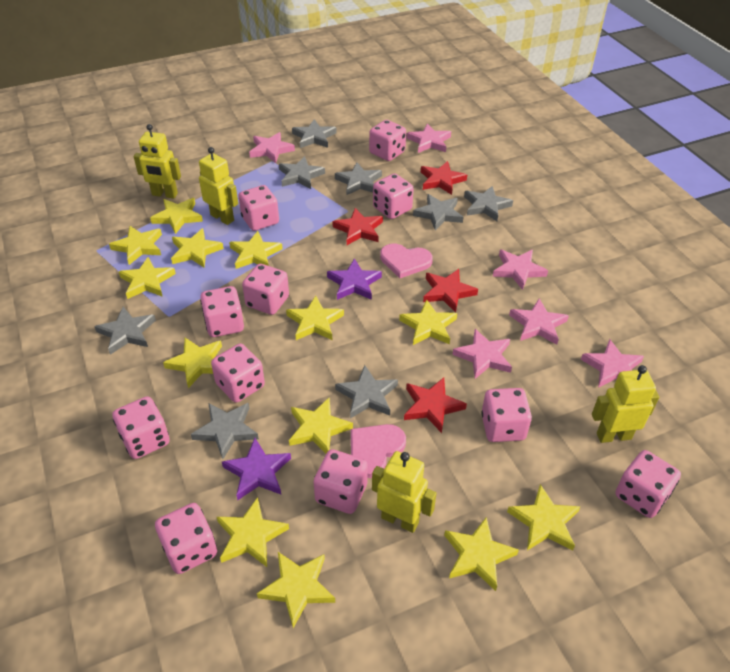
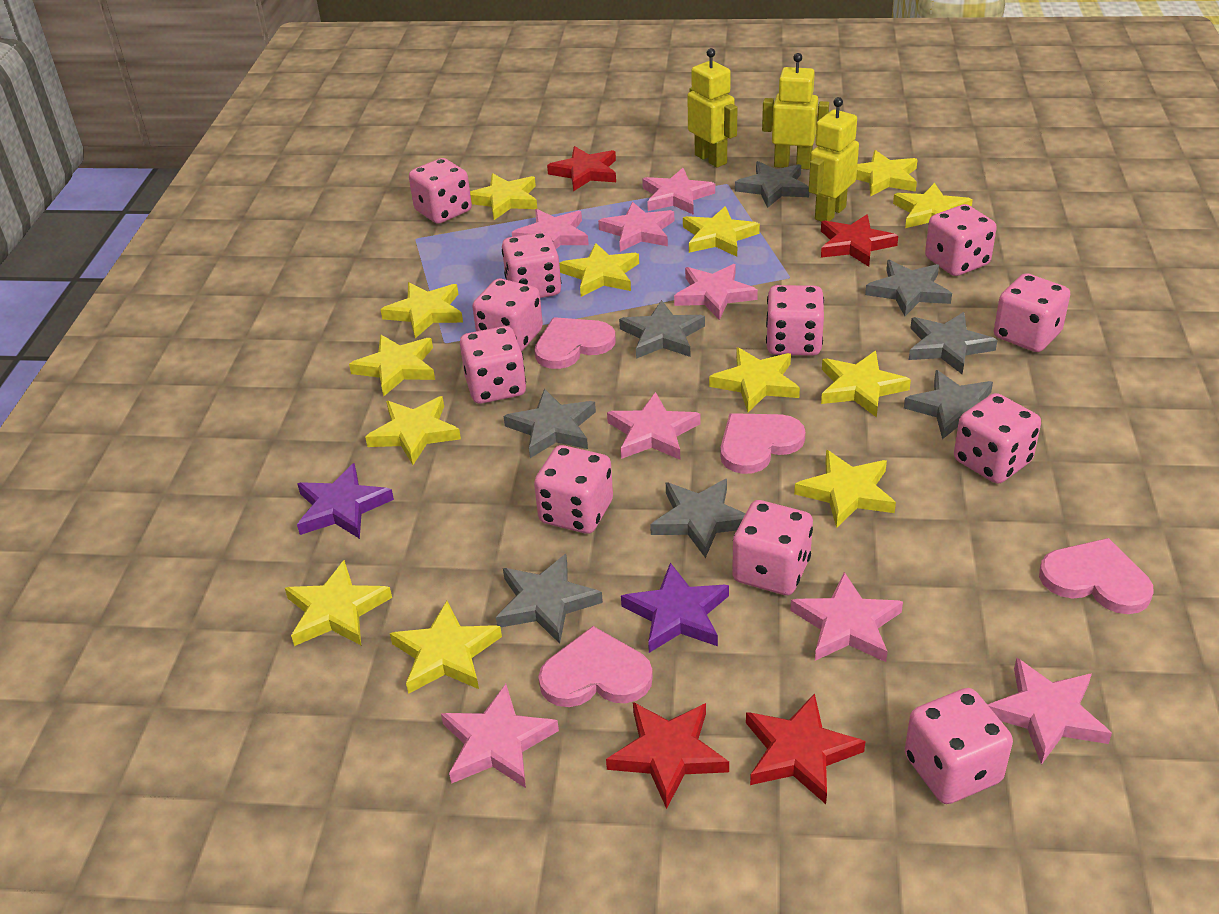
pink heart: [351,424,406,478] [380,244,433,278] = 2 -> [535,317,616,369] [538,626,653,707] [720,413,806,474] [1039,538,1154,614] = 4
pink star: [249,132,295,163] [407,123,451,153] [452,329,512,379] [493,250,548,290] [509,298,569,345] [581,339,644,388] = 6 -> [441,684,559,788] [512,209,589,249] [598,202,674,252] [607,392,701,460] [642,168,715,215] [674,264,758,320] [790,572,903,662] [987,658,1112,765] = 8
yellow robot: [134,124,181,199] [199,147,238,225] [372,451,437,533] [592,365,659,443] = 4 -> [687,48,737,168] [762,53,829,170] [809,97,859,221] = 3

